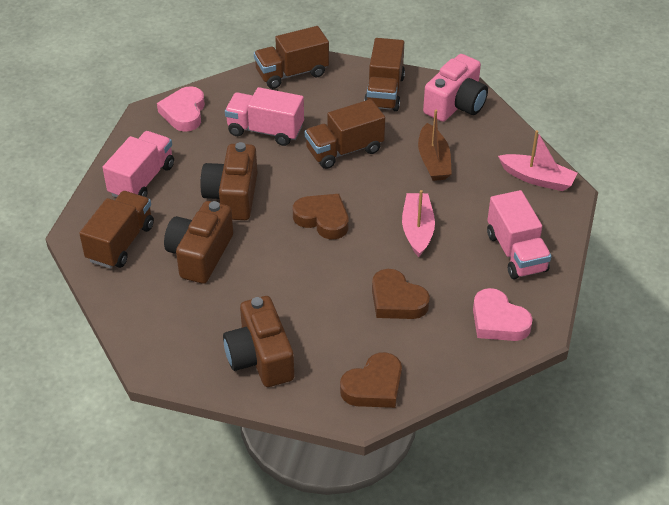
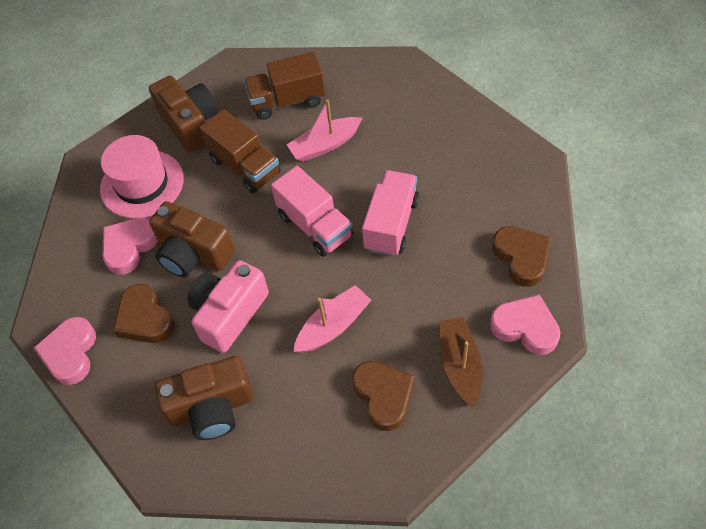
brown truck: [79,191,154,269] [254,26,329,89] [305,99,385,169] [364,38,405,111] = 4 -> [199,109,281,193] [244,52,325,120] = 2
pink hat: none = 0 -> [100,135,184,218] = 1
pink heart: [157,86,205,132] [473,288,533,341] = 2 -> [34,317,96,385] [103,217,158,275] [490,294,561,355] = 3
pink truck: [103,131,174,198] [225,87,304,146] [487,190,552,279] = 3 -> [271,166,353,257] [362,170,419,257] = 2

